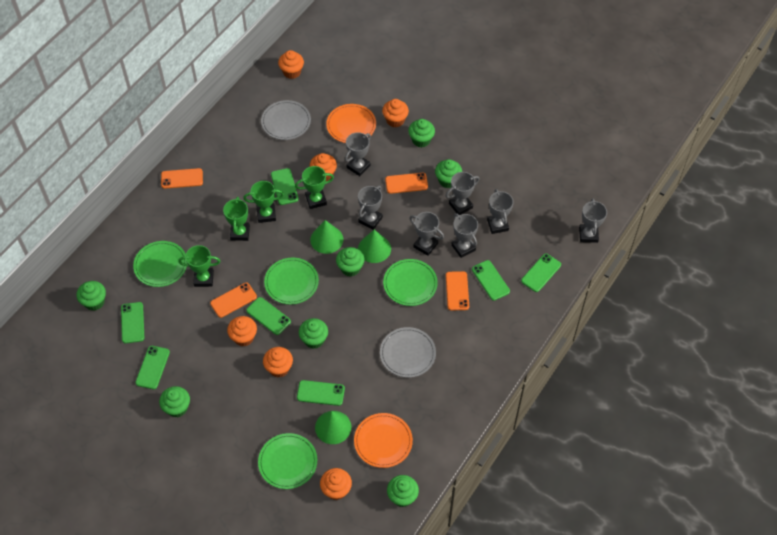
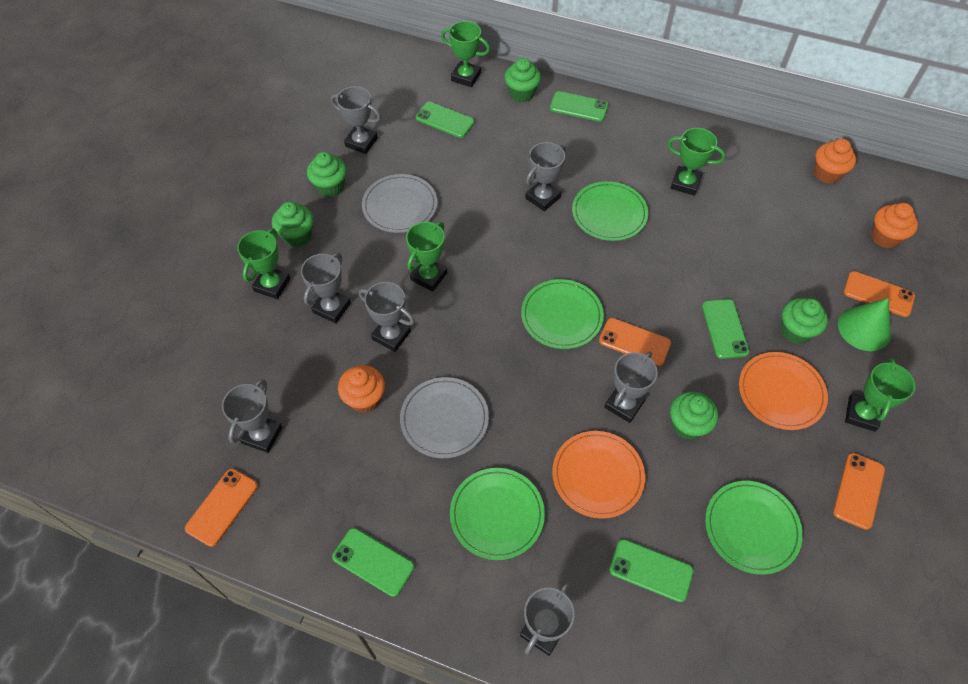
green cone: [310,220,343,254] [315,411,351,444] [358,230,391,263] = 3 -> [838,298,891,351] = 1
green cupcake: [77,281,106,311] [159,386,190,418] [299,318,328,349] [336,247,365,277] [387,475,419,507] [408,119,435,148] [435,159,462,188] = 7 -> [272,202,314,247] [307,152,347,197] [504,58,541,102] [670,392,718,440] [781,298,828,344] = 5
green phone: [121,302,144,343] [135,346,170,389] [246,297,291,335] [271,168,299,205] [297,380,345,406] [472,260,510,301] [521,253,561,292] = 7 -> [332,528,414,597] [415,102,475,138] [550,91,608,122] [609,539,694,602] [702,299,749,359] = 5
green trophy: [178,245,221,287] [223,197,250,241] [243,181,284,223] [295,166,334,209] = 4 -> [237,229,290,299] [406,222,448,292] [441,21,490,87] [667,128,726,196] [845,358,915,432] = 5
orange cupcake: [227,316,257,346] [263,347,293,377] [278,50,304,79] [310,153,337,181] [320,468,352,500] [382,99,409,128] = 6 -> [338,365,385,413] [814,139,856,184] [871,203,918,248] = 3

